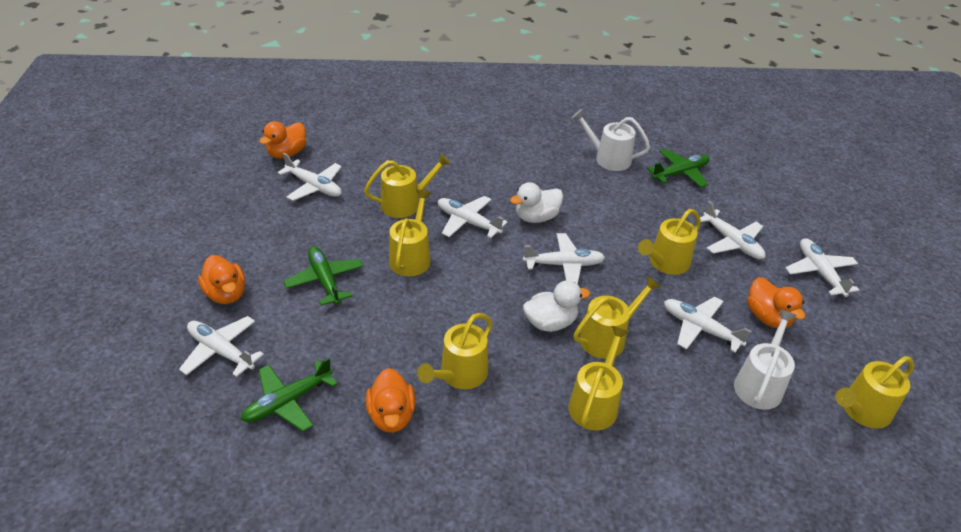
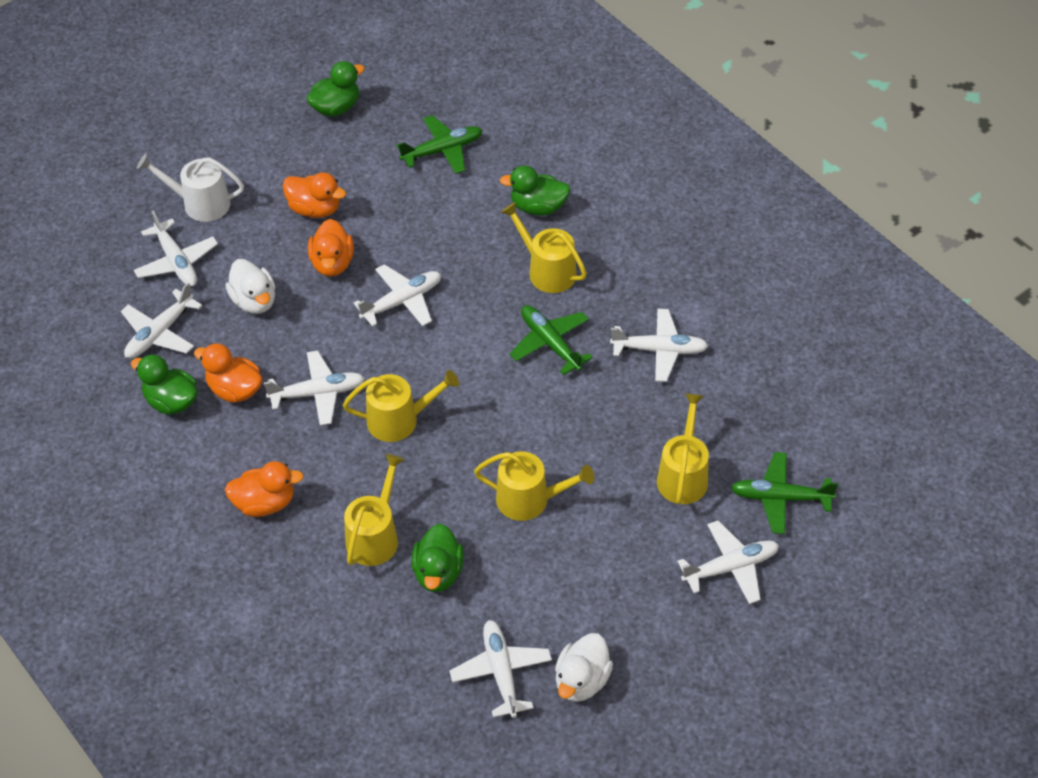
green duck: none = 0 -> [131,354,198,415] [306,61,365,117] [411,524,464,592] [500,165,571,216] = 4
white watering can: [572,109,650,171] [734,309,797,410] = 2 -> [137,154,244,222] = 1
yellow watering can: [364,153,451,218] [389,190,431,276] [417,313,493,389] [569,326,629,430] [574,276,660,359] [638,209,701,275] [835,356,914,429] = 7 -> [343,370,459,442] [344,454,404,566] [474,451,594,521] [501,202,587,293] [657,393,709,504] = 5

